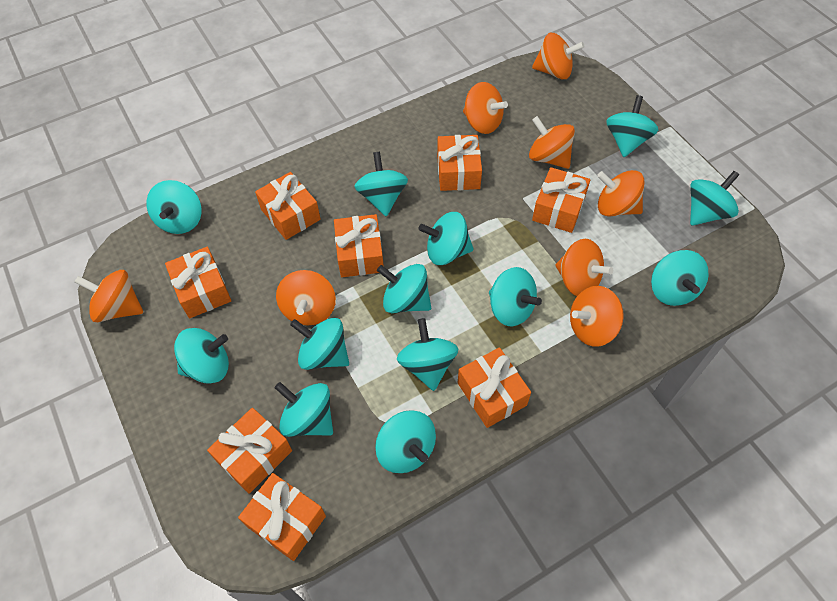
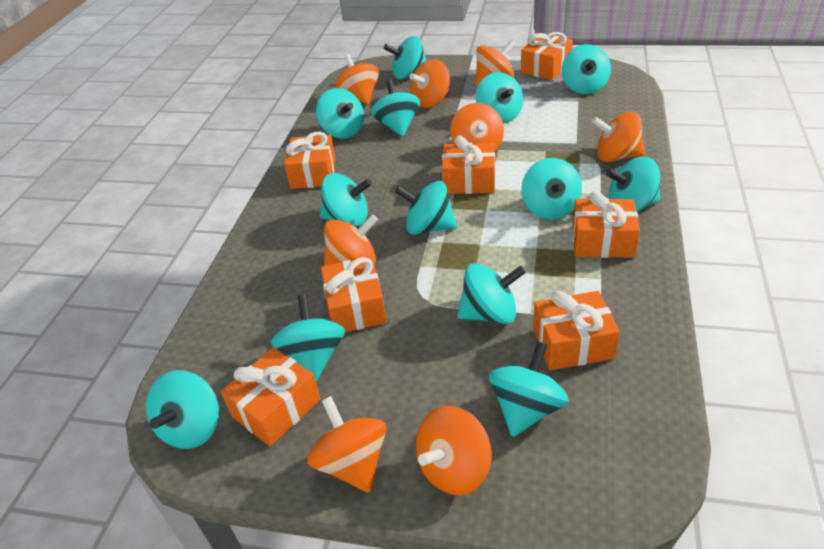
orange gift: [165,247,231,318] [207,408,292,494] [238,473,326,561] [255,172,321,240] [334,214,384,277] [437,135,482,191] [458,347,531,428] [532,167,590,233] = 8 -> [221,347,321,446] [284,132,335,189] [321,256,387,332] [442,135,495,194] [521,32,573,80] [533,291,620,370] [572,191,640,258] = 7

